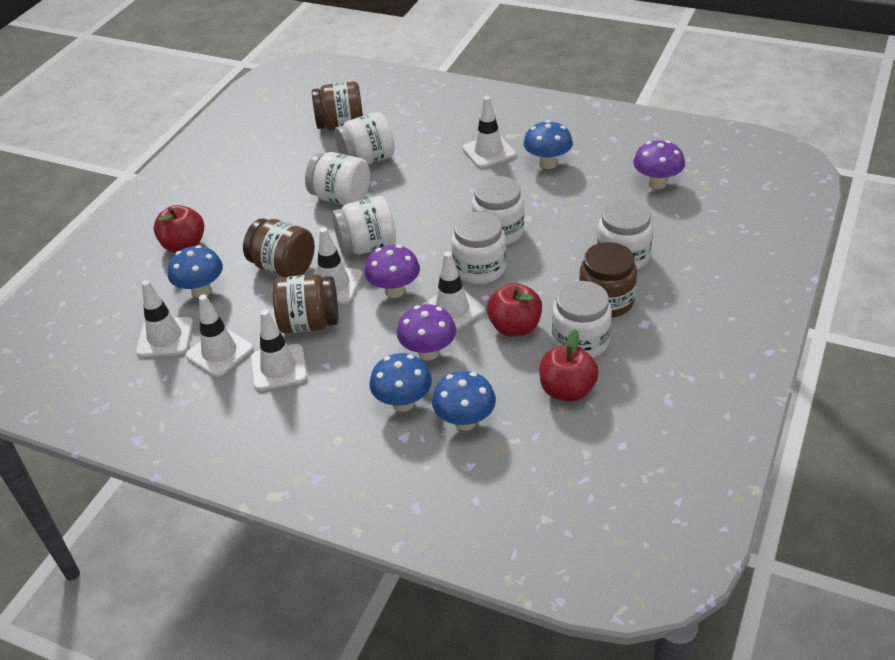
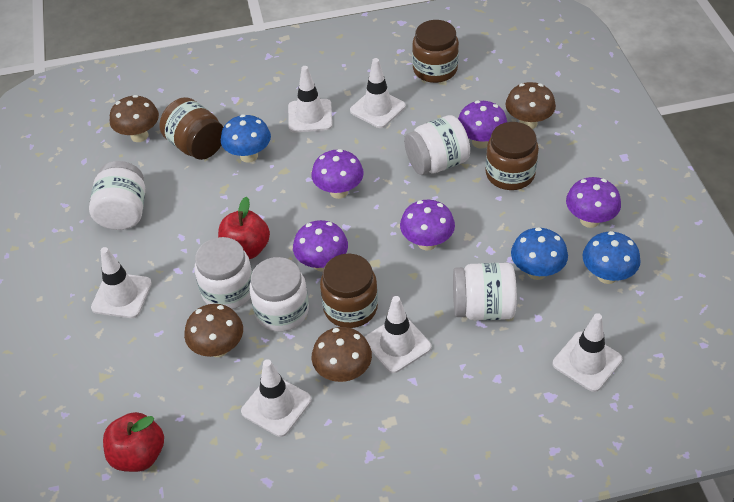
blue mushroom: [168,245,223,298] [369,353,432,412] [432,371,496,431] [523,120,573,169] = 4 -> [221,114,271,163] [511,227,568,280] [583,231,641,284] = 3
brown mushroom: none = 0 -> [110,95,159,142] [184,304,243,357] [312,327,372,382] [506,82,556,129] = 4
purple mushroom: [364,245,420,298] [397,304,456,361] [633,140,685,189] = 3 -> [293,220,348,272] [311,149,364,199] [400,200,455,250] [458,101,507,149] [566,177,621,228] = 5
red apple: [154,205,204,253] [487,283,542,337] [539,329,599,402] = 3 -> [103,412,164,472] [218,197,270,259] = 2
white jar: [305,152,370,205] [332,196,396,255] [334,112,395,164] [452,211,506,284] [472,176,524,245] [552,281,612,358] [597,199,653,270] = 7 -> [89,161,145,230] [194,237,252,309] [249,257,309,332] [404,115,470,175] [453,263,517,320] = 5

